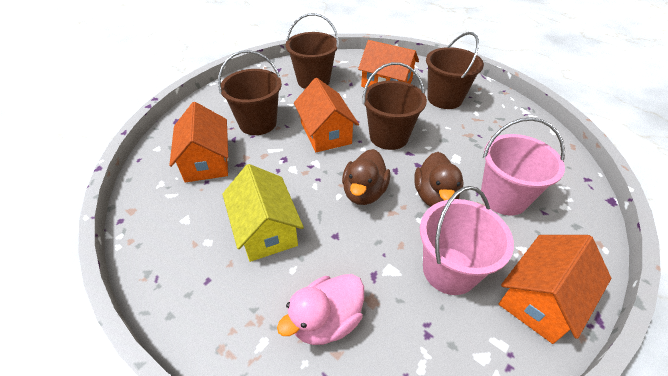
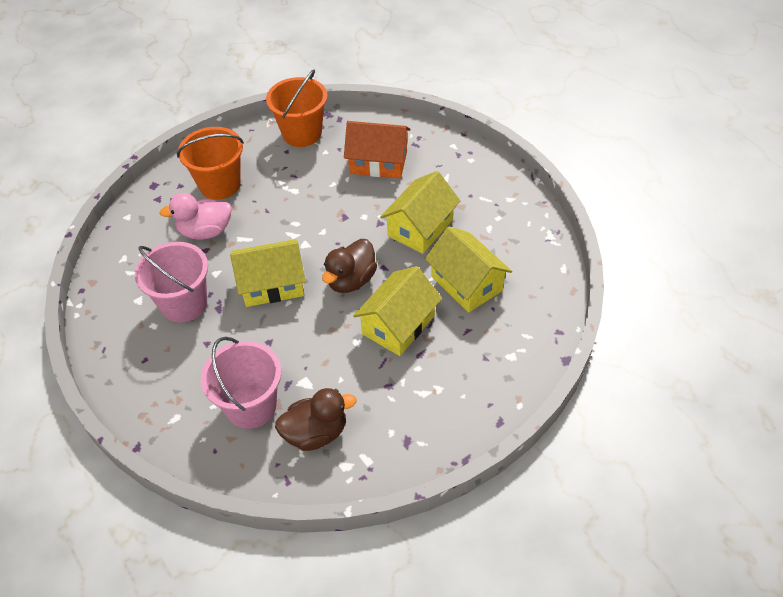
brown bucket: [218,50,282,135] [286,13,339,89] [363,62,427,150] [426,32,484,109] = 4 -> none = 0
orange bucket: none = 0 -> [177,127,244,200] [266,69,327,147] = 2
orange house: [169,102,228,182] [294,78,359,152] [358,40,419,88] [499,235,611,344] = 4 -> [344,121,411,179] = 1
yellow house: [222,164,304,262] = 1 -> [230,239,305,307] [353,266,442,356] [380,171,460,254] [425,226,512,313] = 4

